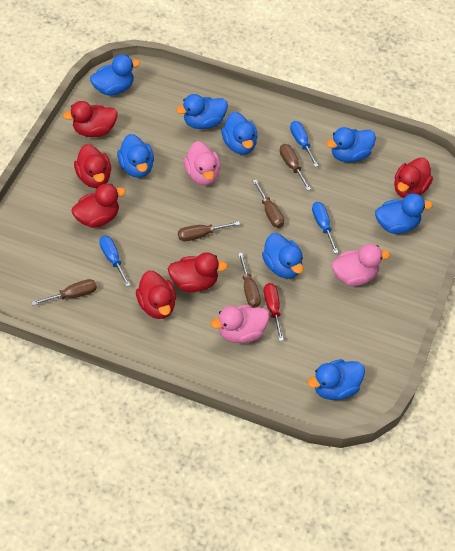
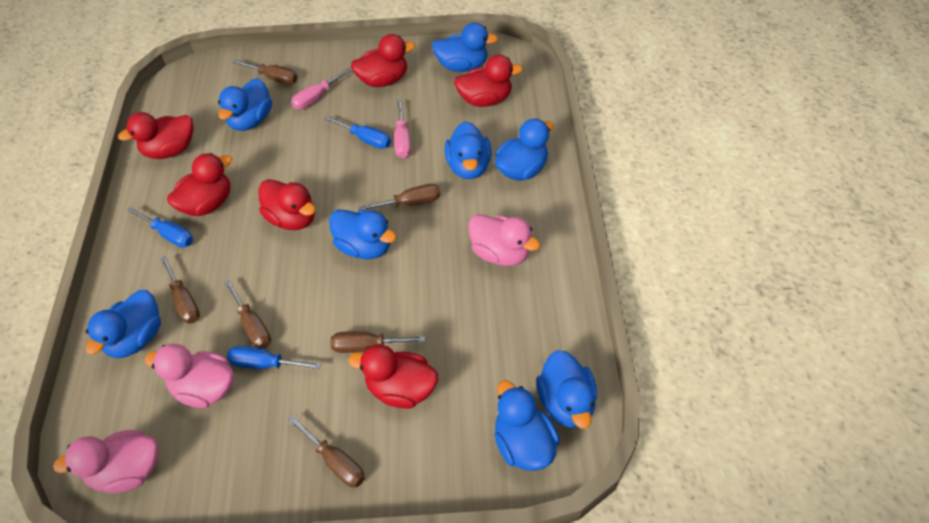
brown screwdriver: [32,279,97,305] [178,221,240,241] [238,253,261,308] [253,180,284,228] [280,144,311,191] = 5 -> [160,256,200,324] [224,280,271,349] [233,59,297,85] [288,416,365,487] [330,331,425,353] [358,184,440,210] = 6
pink screwdriver: none = 0 -> [291,68,352,109] [394,100,411,158] = 2
red screwdriver: [264,283,284,341] = 1 -> none = 0

